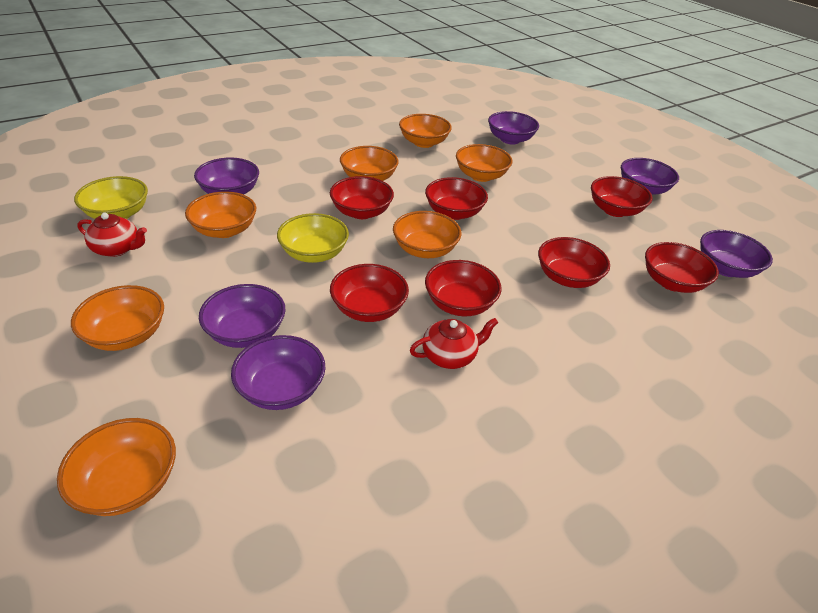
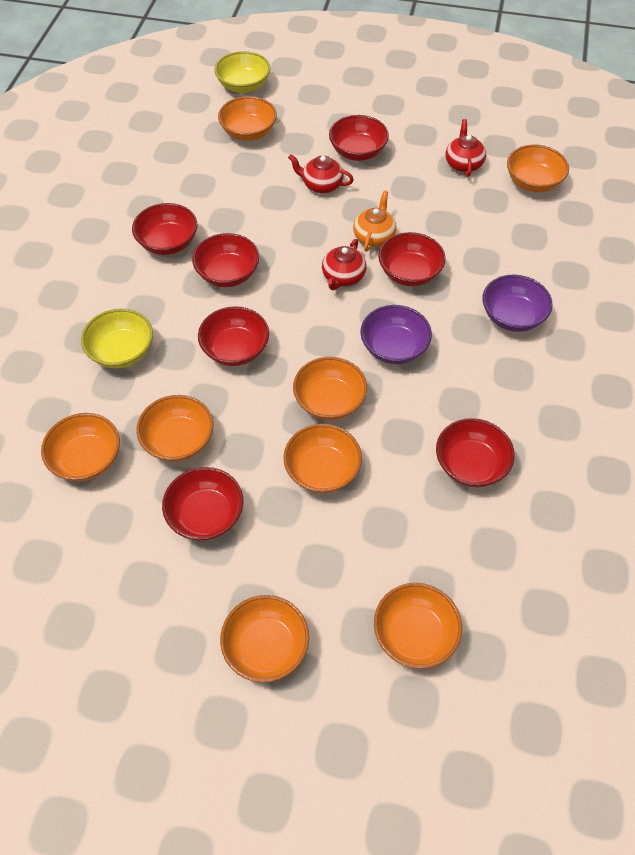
orange bowl: [57,418,176,516] [71,285,164,351] [185,191,256,238] [340,146,399,181] [393,211,462,258] [399,114,452,148] [456,144,513,182] = 7 -> [41,413,120,481] [136,395,213,462] [218,96,277,141] [220,595,309,683] [283,424,362,493] [293,357,367,420] [374,583,462,669] [507,144,569,192] = 8
orange teapot: none = 0 -> [353,190,397,252] = 1
purple bowl: [194,158,259,194] [199,284,286,348] [231,335,326,410] [488,111,539,144] [621,158,679,195] [700,230,773,278] = 6 -> [360,305,432,364] [483,275,553,332] = 2
red teapot: [77,213,147,257] [410,318,498,369] = 2 -> [288,154,354,193] [322,239,367,290] [446,119,486,177] = 3

